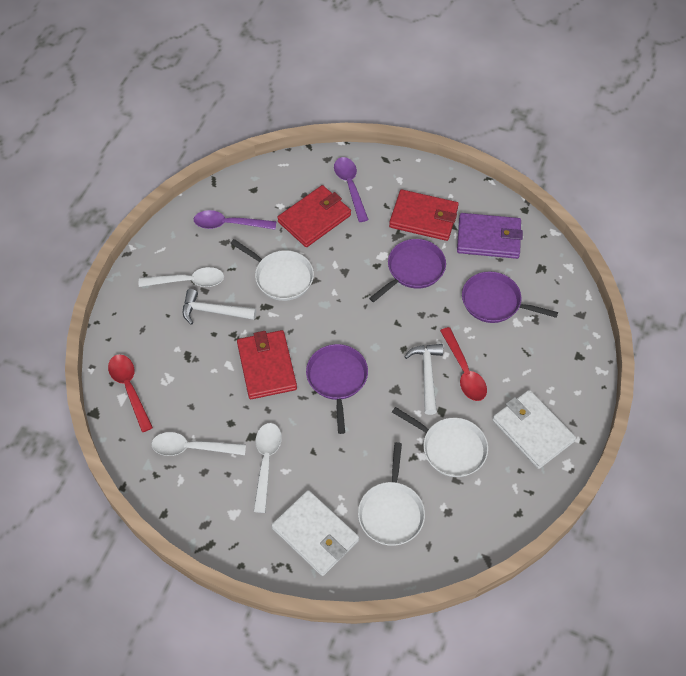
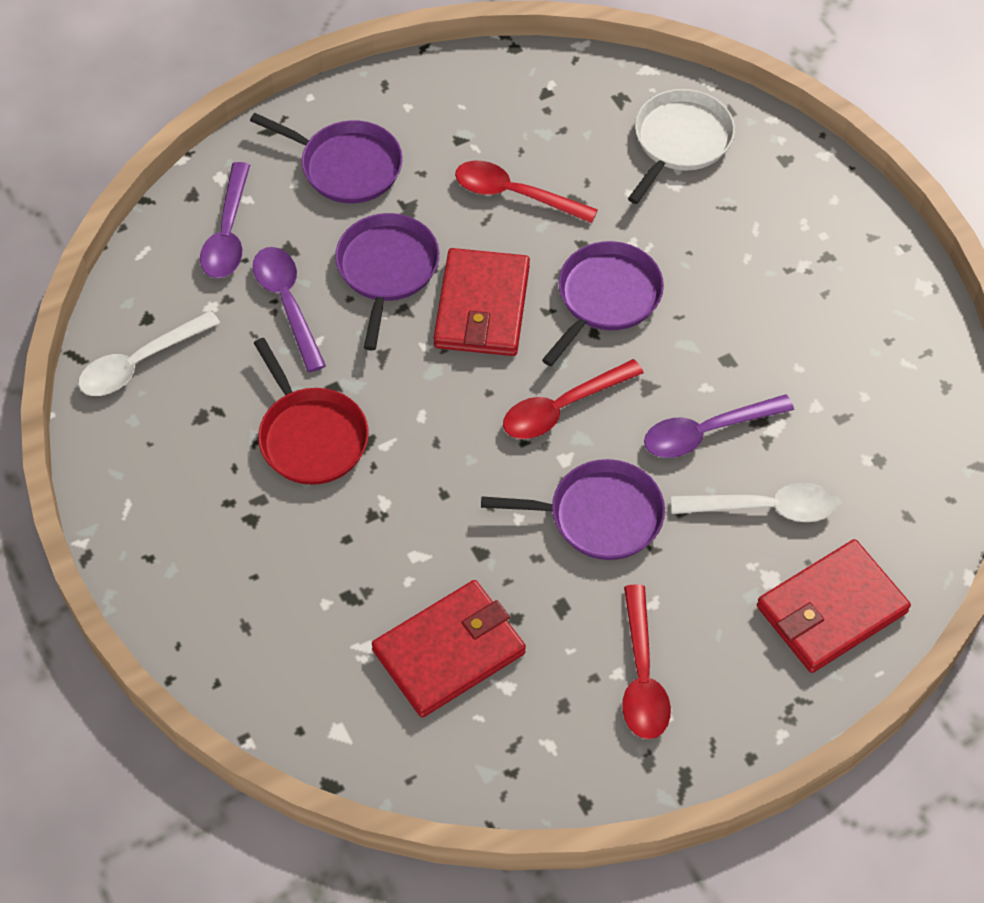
purple pan: [306,344,368,434] [369,239,446,302] [462,271,558,323] = 3 -> [250,113,403,203] [335,213,440,351] [481,459,665,560] [542,241,664,366] = 4
purple spoon: [194,210,276,230] [334,157,369,222] = 2 -> [200,162,250,278] [253,247,326,372] [644,394,794,458] = 3
purple wallet: [457,213,523,259] = 1 -> none = 0
red pan: none = 0 -> [254,338,369,485] = 1
red spoon: [108,354,153,432] [440,327,487,401] = 2 -> [455,161,598,223] [503,359,644,439] [622,584,671,739] = 3
white hammer: [183,289,256,325] [404,344,443,415] = 2 -> none = 0
white pan: [230,239,314,301] [358,442,425,546] [392,407,488,477] = 3 -> [628,89,735,204] = 1
white spoon: [139,267,224,287] [152,432,246,456] [254,423,282,513] = 3 -> [78,310,220,396] [671,483,836,522] = 2
white wallet: [272,490,359,576] [492,390,576,469] = 2 -> none = 0

